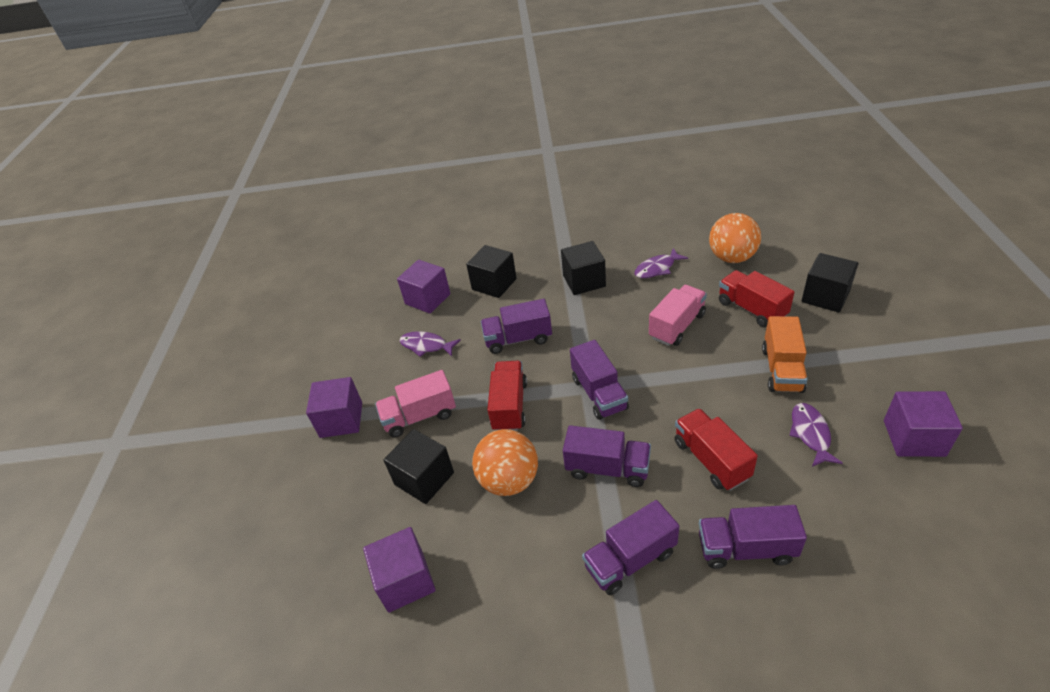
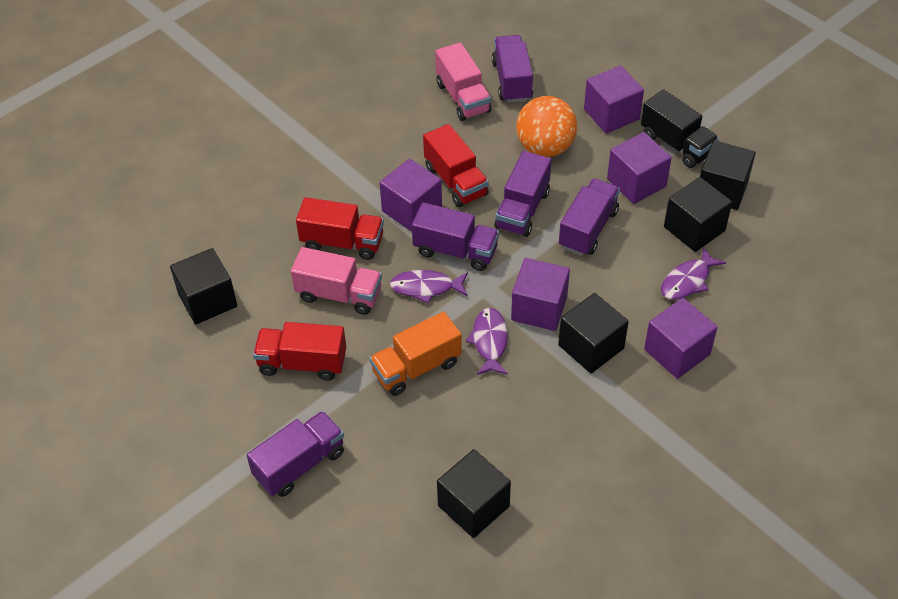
black cube: [384,429,454,504] [466,245,516,298] [561,241,606,295] [802,253,858,313] = 4 -> [170,248,237,324] [437,449,511,538] [558,293,629,373] [664,177,732,252] [700,140,756,210] = 5
black truck: none = 0 -> [641,89,719,168] = 1
orange ball: [472,429,538,496] [709,213,761,263] = 2 -> [516,96,577,157] = 1
purple cube: [306,377,362,438] [363,527,436,613] [397,260,451,314] [884,391,963,457] = 4 -> [380,159,442,232] [511,258,570,331] [584,66,644,134] [607,132,672,204] [644,298,717,379] = 5

